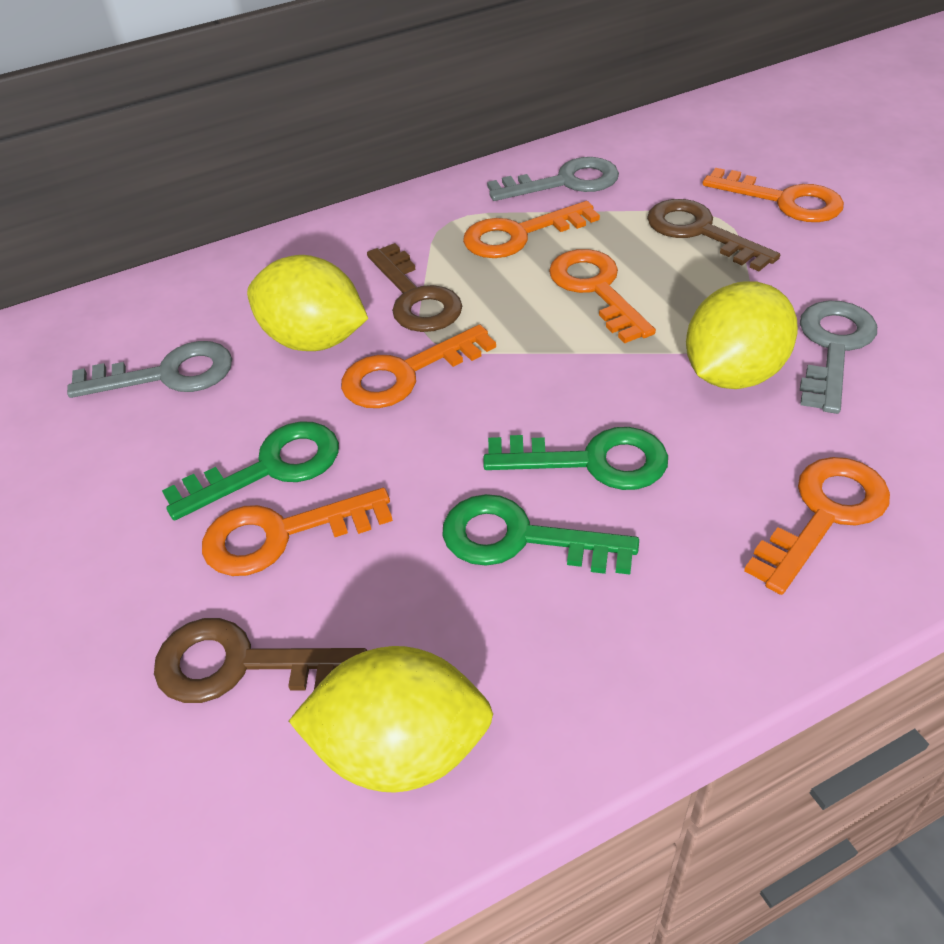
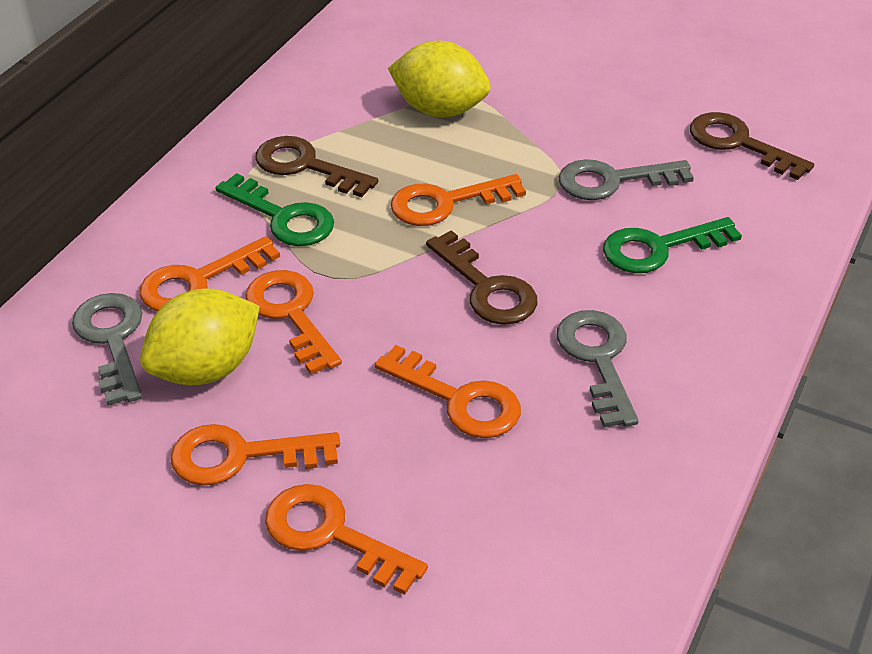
green key: [162,421,339,520] [442,494,639,575] [483,427,668,490] = 3 -> [215,173,334,246] [603,217,742,273] = 2
yellow lemon: [247,255,368,351] [289,646,493,793] [686,281,798,389] = 3 -> [140,288,260,385] [388,41,491,117] = 2

